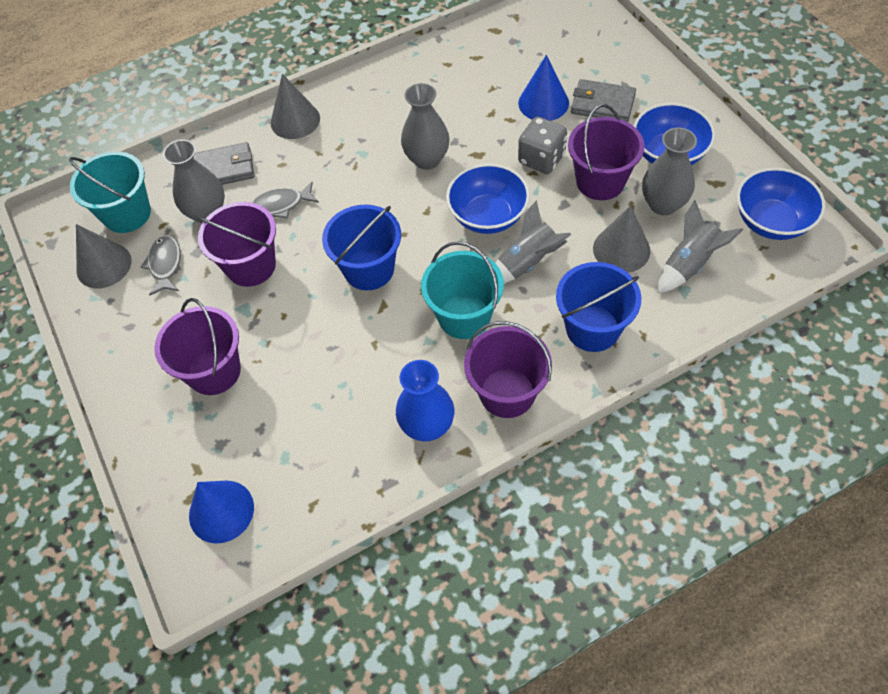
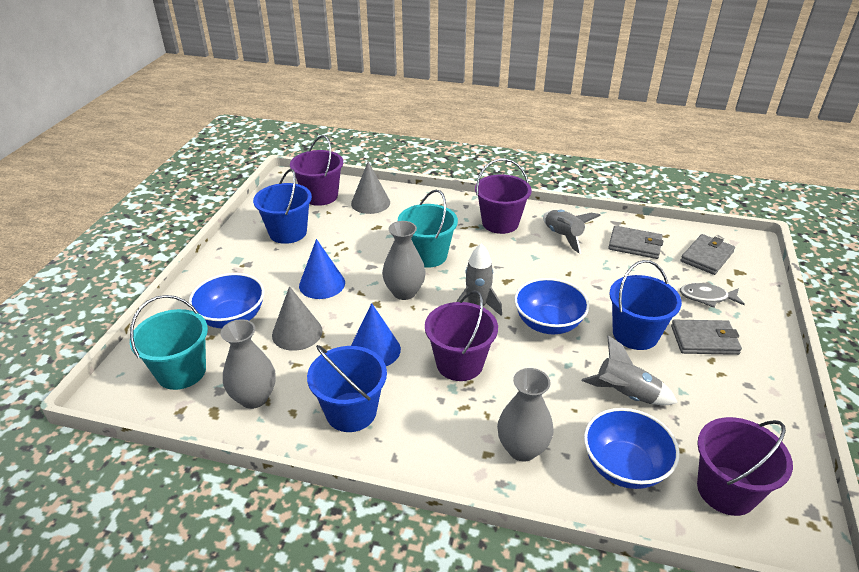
blue bucket: [322,205,401,290] [556,262,642,352] = 2 -> [253,169,312,244] [307,345,387,432] [609,260,682,350] = 3
blue vase: [396,360,454,441] = 1 -> none = 0
grey cone: [76,224,131,288] [271,74,320,139] [593,206,651,273] = 3 -> [272,286,323,351] [351,162,390,214] = 2
grey dice: [518,117,567,174] = 1 -> none = 0
grey fish: [141,235,181,296] [251,182,319,219] = 2 -> [680,283,745,308] = 1
grey rocket: [495,200,571,284] [658,200,743,293] = 2 -> [456,244,502,316] [543,210,601,254] [582,335,678,405] = 3
grey wallet: [193,142,254,185] [571,79,636,122] = 2 -> [608,226,663,259] [671,320,742,355] [681,234,735,275] = 3

